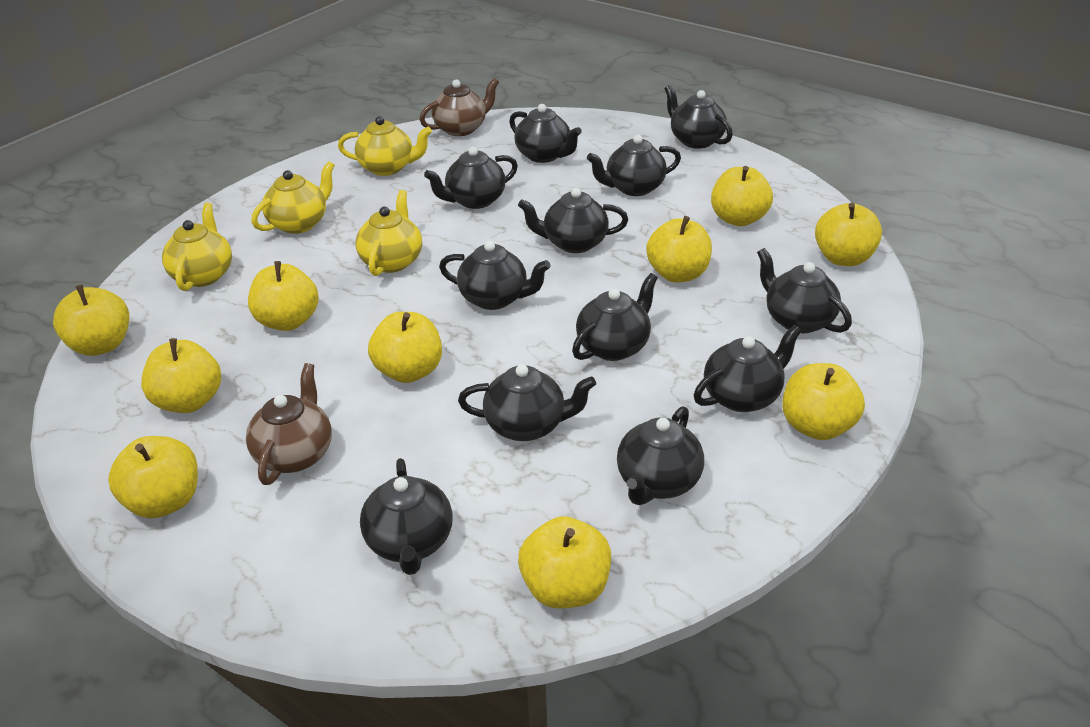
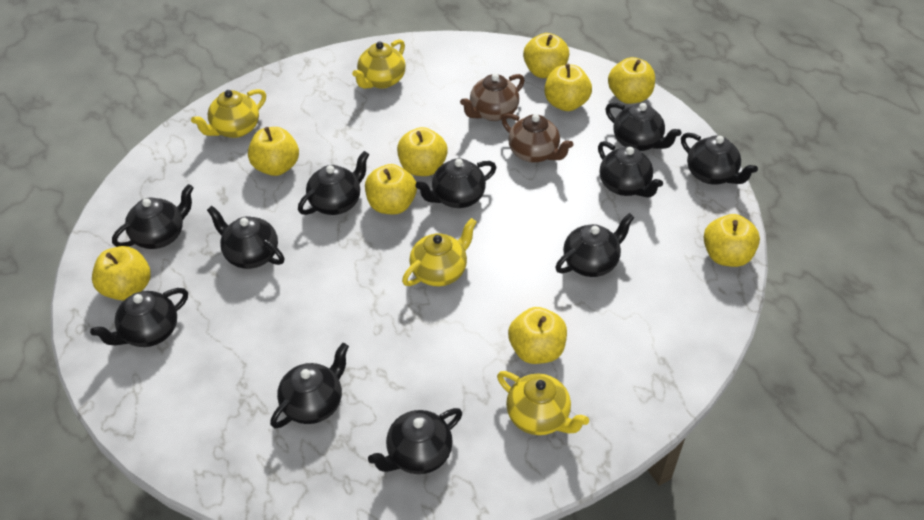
black teapot: [360,458,452,575] [424,147,518,209] [439,241,551,310] [458,364,596,441] [509,104,582,163] [518,188,628,253] [572,273,658,361] [587,135,681,196] [617,406,704,505] [664,85,733,149] [694,325,802,412] [757,248,852,334] = 12 -> [90,288,188,347] [112,184,194,249] [207,206,285,269] [270,343,349,428] [298,151,369,215] [368,408,462,474] [415,158,496,208] [555,213,635,277] [598,141,663,197] [605,103,682,151] [681,133,758,185] = 11
yellow apple: [53,285,129,356] [108,436,198,518] [141,338,221,413] [248,261,319,331] [368,312,442,383] [518,516,611,608] [646,216,712,282] [711,166,773,226] [782,363,865,440] [815,203,882,266] = 10 -> [92,246,151,300] [248,127,299,176] [365,164,417,214] [397,127,448,176] [508,307,567,364] [523,33,569,78] [544,64,592,111] [608,57,655,104] [704,214,760,267] = 9

